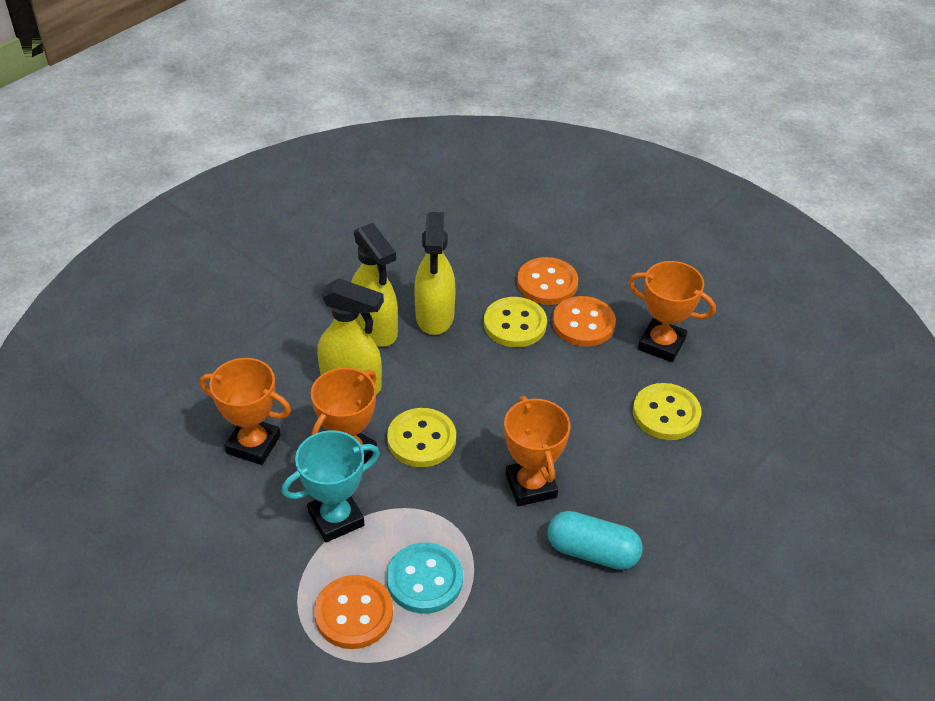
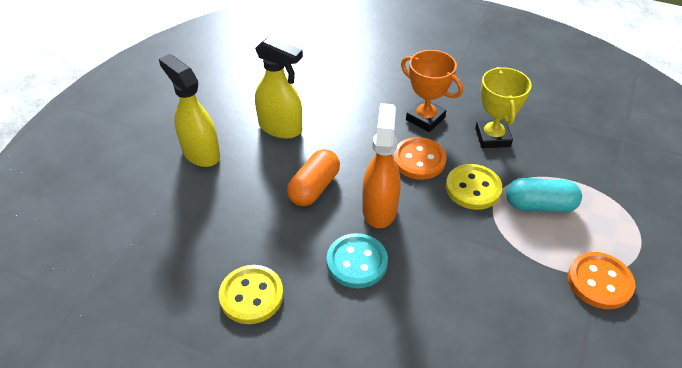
orange button: [314,575,393,649] [517,257,578,305] [552,296,616,347] = 3 -> [393,137,446,180] [568,252,635,309] = 2
orange capsule: none = 0 -> [287,149,340,206] = 1
orange spray bottle: none = 0 -> [362,103,401,228] = 1
orange trophy: [200,358,291,465] [311,368,377,464] [504,396,570,506] [628,261,716,362] = 4 -> [401,50,463,132] = 1
turquoise trophy: [281,430,380,542] = 1 -> none = 0
yellow button: [387,408,456,467] [484,297,547,347] [633,383,701,440] = 3 -> [219,265,284,324] [446,164,502,210] = 2
yellow spray bottle: [317,278,384,394] [351,223,398,347] [414,212,456,335] = 3 -> [159,54,220,167] [255,36,303,139] = 2
yellow trophy: none = 0 -> [475,67,532,148] = 1

